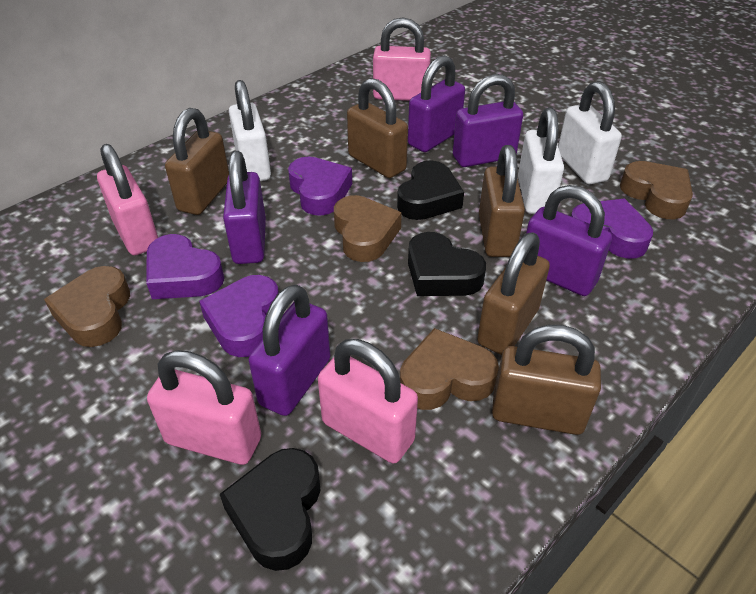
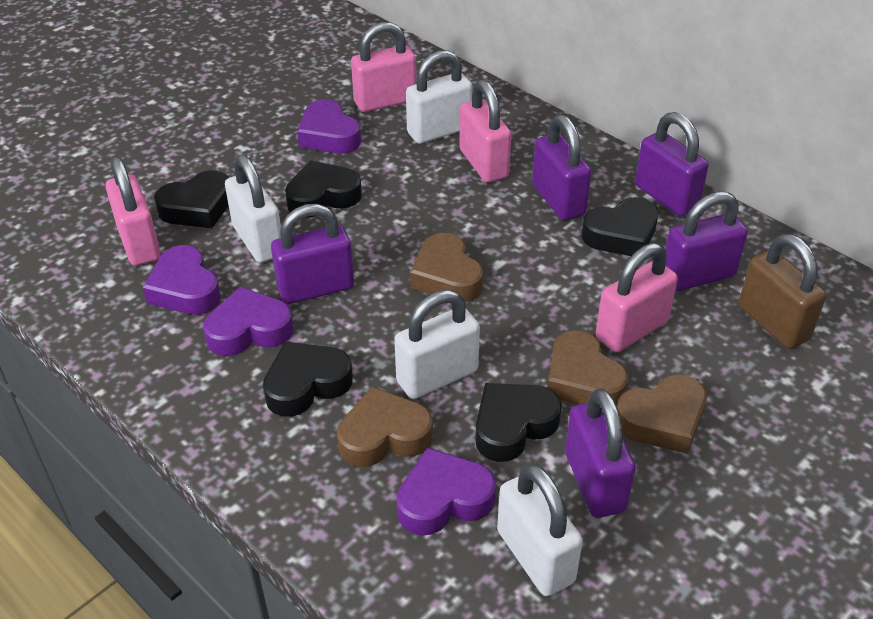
black heart: [220,448,321,571] [397,160,464,220] [408,232,486,296] = 3 -> [154,170,229,228] [263,342,353,417] [285,161,362,218] [475,383,562,462] [582,197,658,256] = 5
brown padlock: [165,108,229,215] [347,78,408,178] [477,232,550,355] [479,145,525,257] [492,325,601,435] = 5 -> [739,234,826,349] = 1
white padlock: [229,80,271,181] [518,107,564,214] [558,81,622,184] = 3 -> [225,154,281,263] [394,290,480,399] [406,50,473,144] [497,463,583,596] = 4

